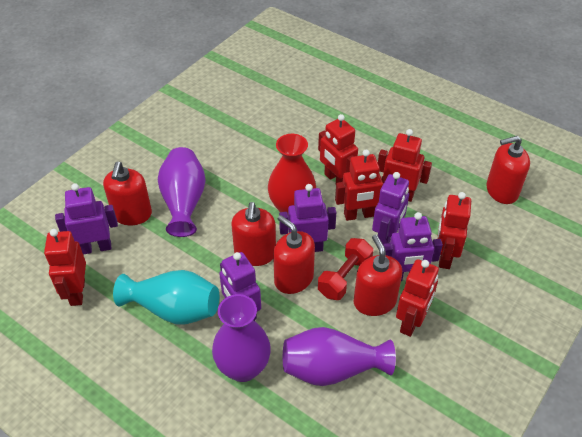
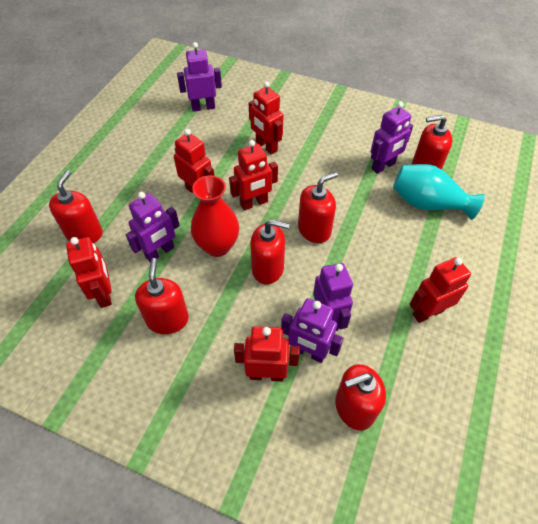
purple vase: [158,147,206,237] [212,294,271,382] [283,327,396,386] = 3 -> none = 0
red dumbbell: [318,238,373,300] = 1 -> none = 0
red soap dispenser: [103,161,152,225] [231,202,276,266] [273,215,315,294] [354,234,402,316] [486,136,530,204] = 5 -> [49,170,102,243] [135,258,189,334] [250,220,290,284] [298,172,338,243] [335,364,386,431] [412,115,452,170] = 6

